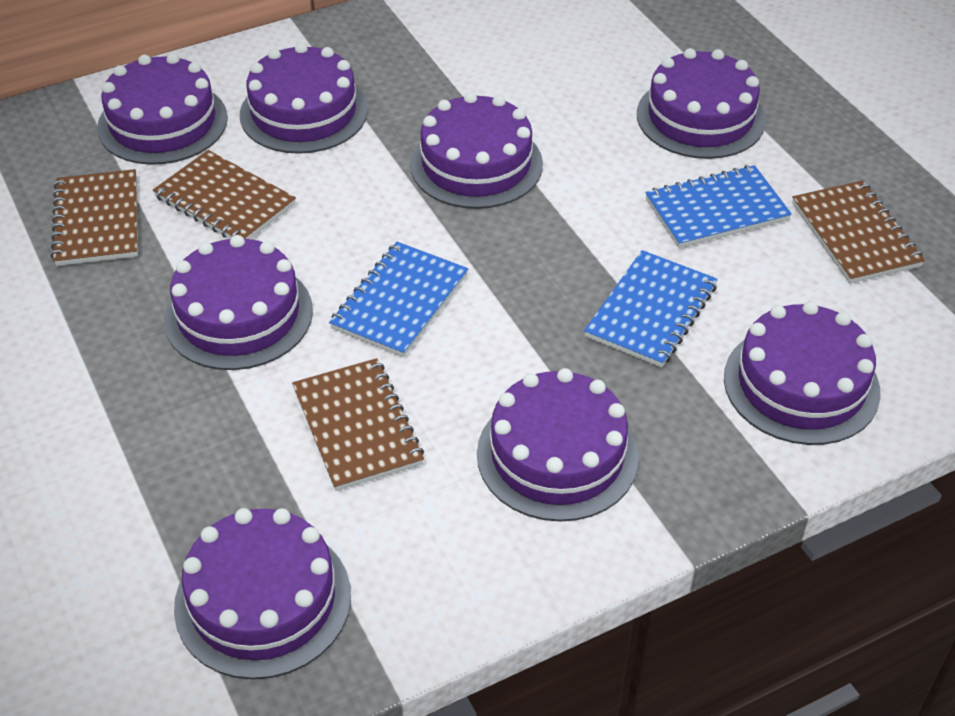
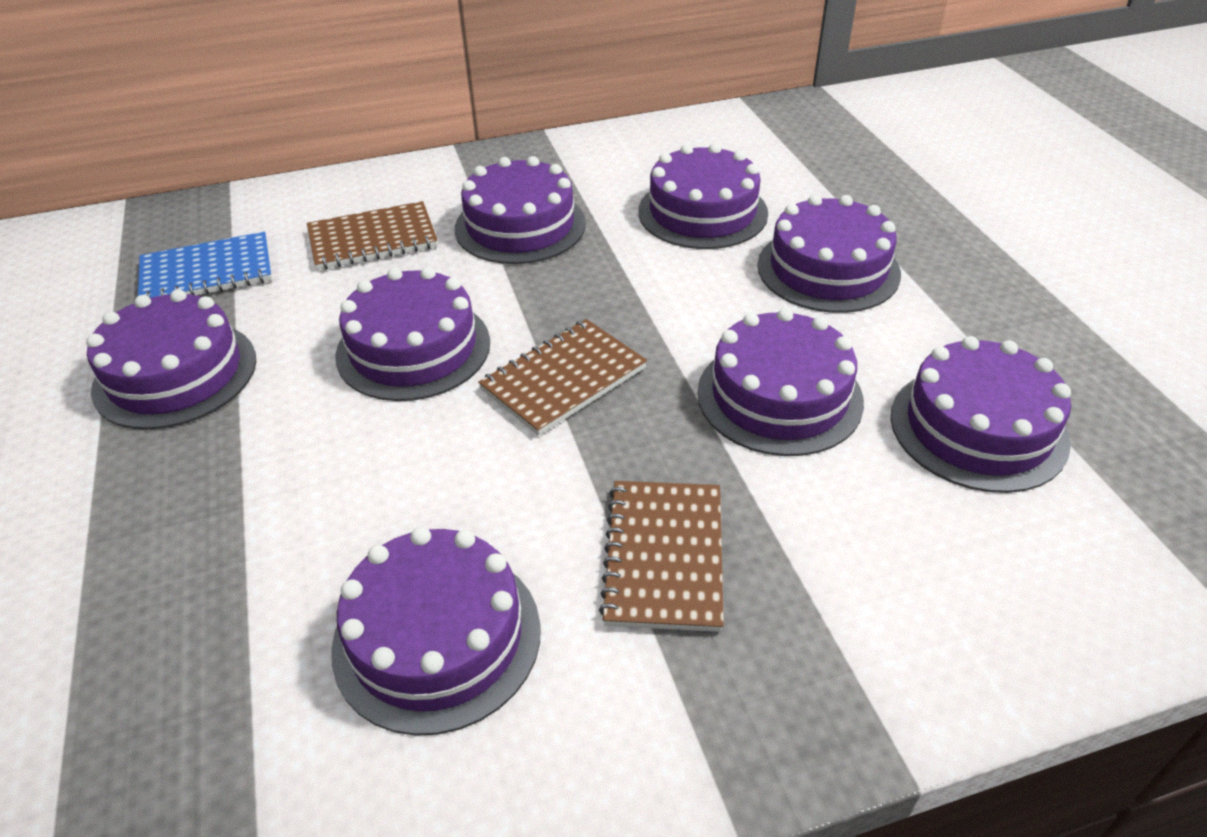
blue notebook: [329,242,468,357] [584,250,718,368] [645,165,792,248] = 3 -> [138,232,272,298] = 1
brown notebook: [51,169,138,266] [153,150,296,239] [292,358,424,491] [792,181,925,284] = 4 -> [307,201,438,270] [478,319,647,436] [599,481,724,632] = 3

